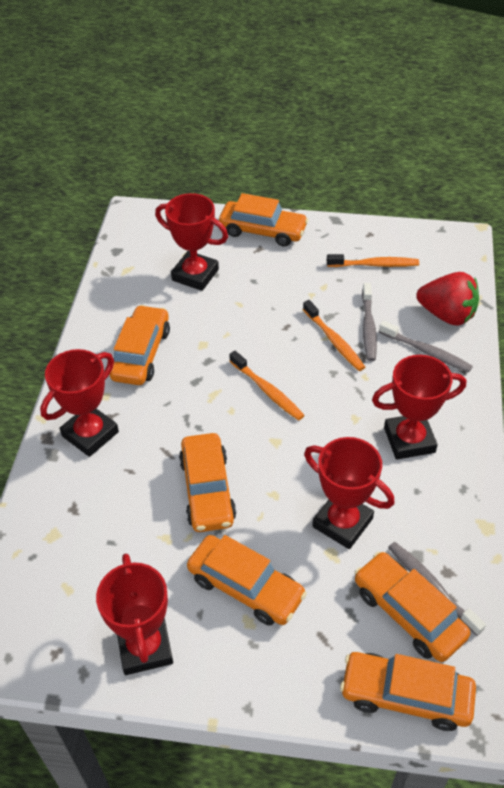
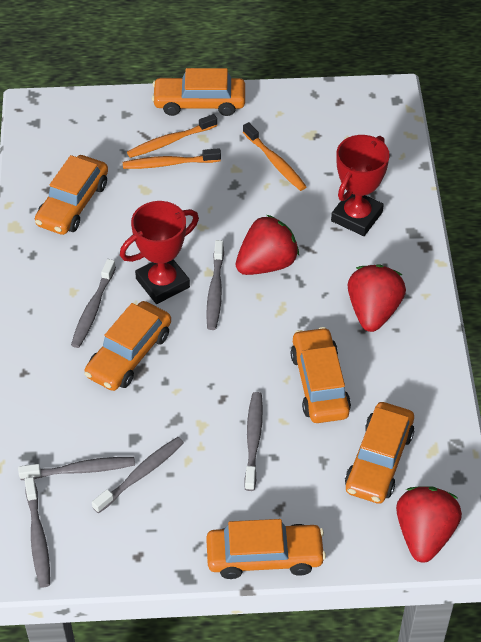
grey toothbrush: [362,283,377,361] [379,321,473,372] [388,542,486,636] = 3 -> [18,457,135,480] [25,477,50,588] [71,259,116,348] [92,437,184,513] [206,240,224,330] [244,392,263,491] = 6
red strawberry: [416,272,479,326] = 1 -> [236,215,299,275] [347,264,406,332] [396,486,462,563] = 3
red trophy: [40,349,119,457] [96,554,173,675] [155,193,228,291] [304,437,395,549] [372,355,466,460] = 5 -> [120,201,199,304] [331,135,390,236] = 2

